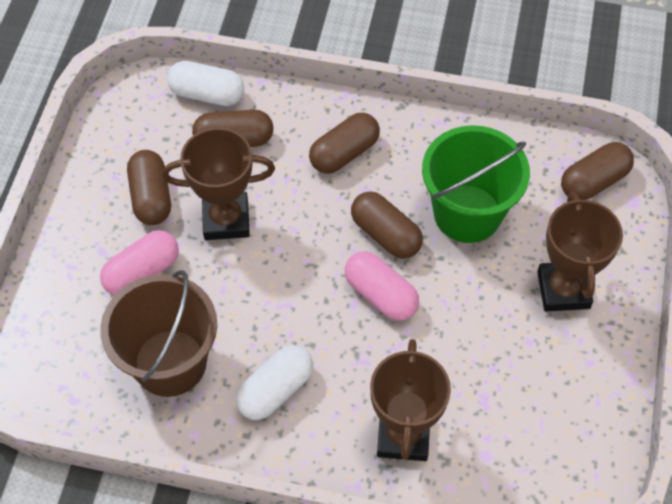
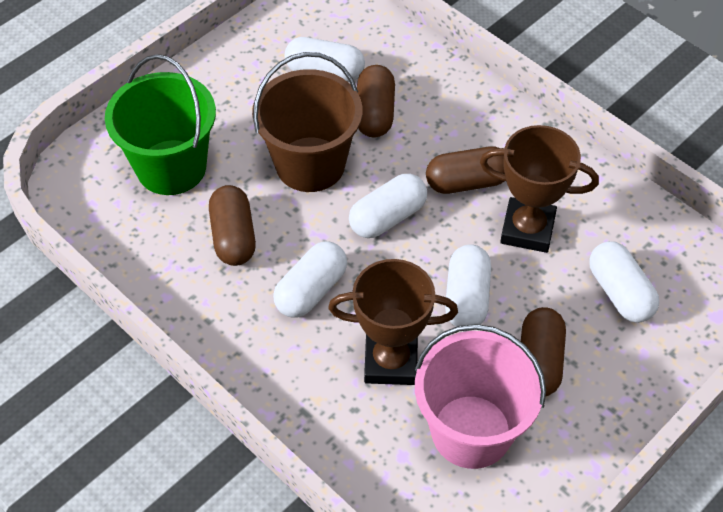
brown capsule: [127,150,171,225] [192,110,273,147] [309,113,380,174] [351,191,423,259] [561,142,634,200] = 5 -> [209,185,256,266] [357,65,395,138] [426,146,505,194] [521,307,566,396] = 4
brown trophy: [162,128,275,240] [370,339,451,461] [537,192,623,312] = 3 -> [328,259,458,385] [480,125,599,253] = 2
pink bucket: none = 0 -> [415,324,546,469] = 1
pink capsule: [100,230,179,296] [345,251,419,321] = 2 -> none = 0
white capsule: [167,61,244,106] [236,345,313,420] = 2 -> [273,241,347,318] [285,37,365,82] [349,174,427,238] [445,244,491,327] [589,241,659,323] = 5

